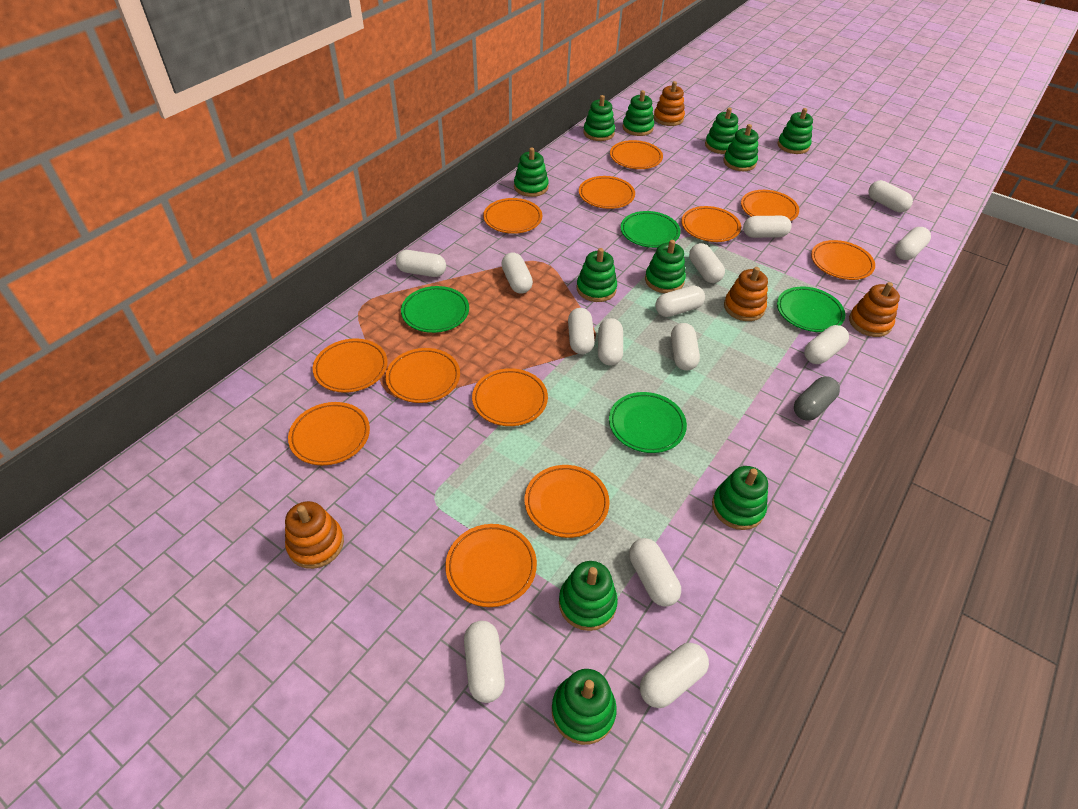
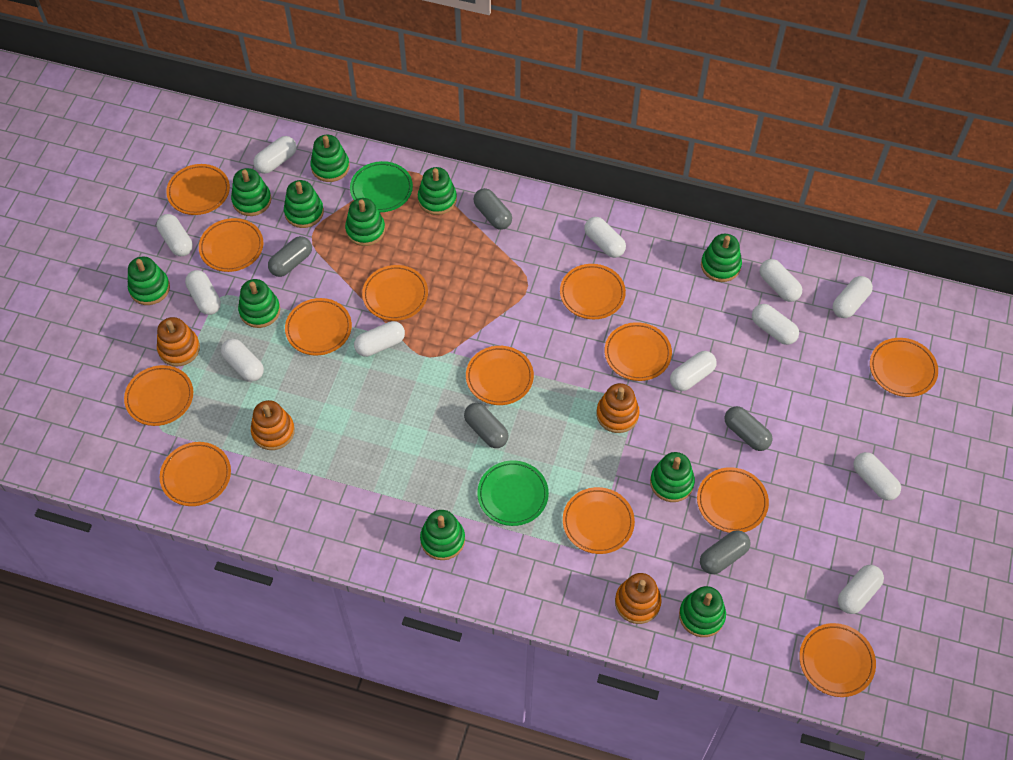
green plate: [401,286,469,333] [609,392,687,453] [621,211,681,248] [777,287,845,332] = 4 -> [350,161,413,212] [477,460,549,526] = 2
grey capsule: [794,376,840,421] = 1 -> [268,236,312,277] [464,403,509,448] [473,188,512,230] [700,530,751,574] [725,406,772,451] = 5
orange plate: [288,402,370,465] [313,339,388,393] [385,348,460,403] [445,524,537,607] [472,368,548,426] [483,198,542,234] [525,465,610,538] [579,176,635,209] [610,140,663,169] [681,206,741,242] [741,190,799,221] [811,240,875,280] = 12 -> [124,365,193,426] [160,442,231,506] [166,164,230,215] [199,218,263,272] [285,298,352,355] [362,265,428,321] [466,346,534,405] [560,264,626,319] [563,487,635,554] [605,322,672,381] [697,467,769,533] [799,623,876,697] [870,338,938,397] = 13
white capsule: [396,250,446,277] [464,621,505,703] [501,252,533,294] [568,308,595,354] [598,318,623,366] [629,538,681,607] [640,643,709,708] [655,285,705,317] [671,323,700,370] [689,243,725,283] [743,216,792,238] [804,325,849,364] [868,180,913,212] [895,227,931,260] = 14 -> [157,214,193,256] [185,270,221,315] [221,339,264,382] [253,136,297,174] [354,321,405,357] [584,217,626,258] [670,351,717,391] [752,304,799,345] [760,259,802,302] [833,276,873,318] [838,565,884,614] [853,452,901,501] = 12

